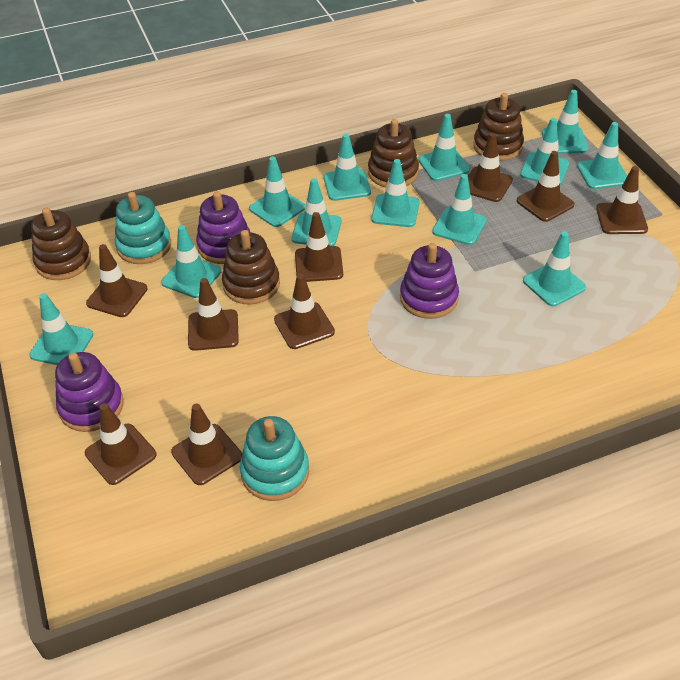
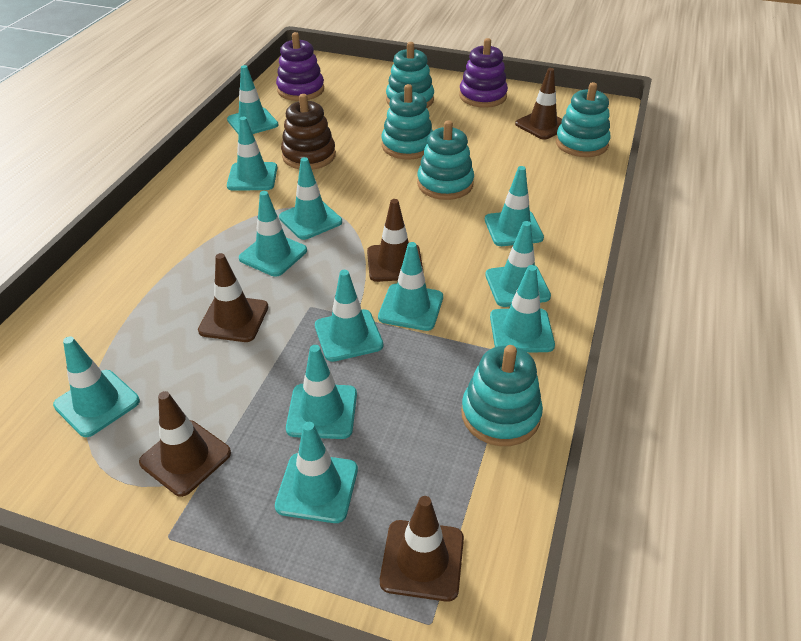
brown stacking toy: [31,207,91,280] [222,230,280,305] [368,119,419,187] [473,93,524,161] = 4 -> [281,94,336,170] = 1
brown traffic cone: [85,403,156,485] [86,244,148,317] [171,403,242,485] [188,278,239,351] [274,274,335,349] [295,212,343,282] [468,133,513,202] [517,151,575,222] [596,166,648,234] = 9 -> [139,391,231,497] [198,253,268,342] [367,199,424,282] [380,496,464,602] [515,68,562,139] = 5
purple stacking toy: [55,352,124,432] [196,191,250,264] [400,243,459,319] = 3 -> [276,32,324,101] [459,38,508,108] = 2
turquoise stacking toy: [115,192,171,264] [240,416,309,501] = 2 -> [381,84,433,160] [386,42,434,108] [417,120,474,200] [461,345,543,446] [556,82,610,157] = 5

